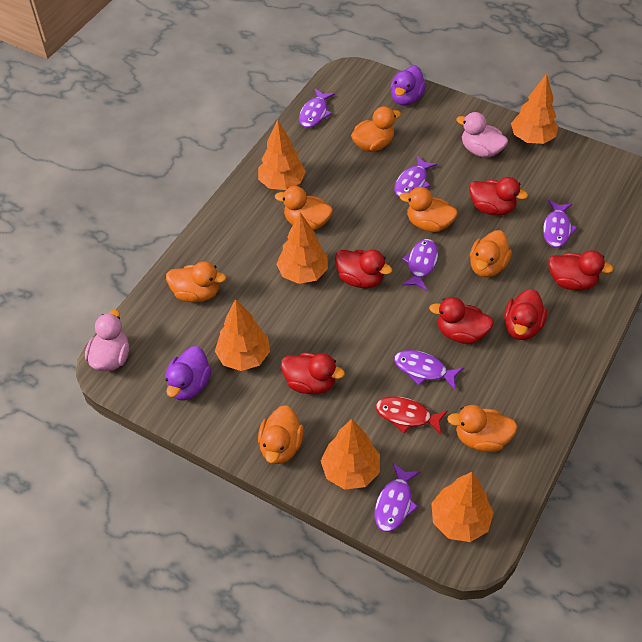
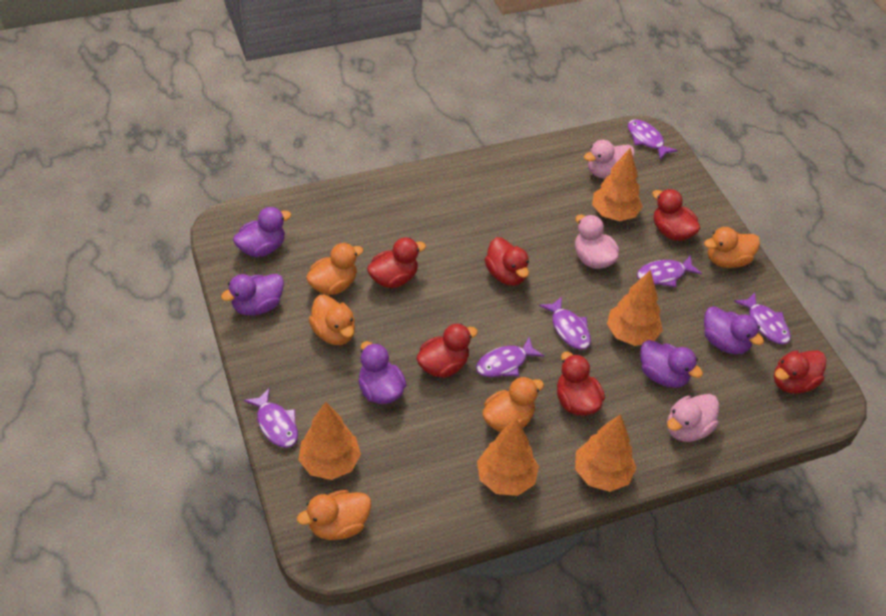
orange duck: [166,261,226,302] [258,405,304,464] [275,186,333,230] [351,106,401,152] [400,187,458,232] [447,405,518,452] [470,230,512,277] = 7 -> [297,490,371,540] [306,243,363,295] [309,295,355,345] [482,377,544,432] [704,227,760,268] = 5
orange tree: [215,299,270,371] [258,120,306,190] [277,212,328,284] [321,419,380,490] [431,472,494,542] [511,74,558,144] = 6 -> [298,402,361,480] [477,419,539,496] [575,414,636,492] [592,148,643,221] [607,270,663,346] = 5
pink duck: [85,310,129,371] [456,112,508,158] = 2 -> [575,215,619,269] [584,140,635,179] [667,394,719,442] = 3
purple duck: [166,346,211,401] [390,65,427,106] = 2 -> [221,274,284,316] [233,207,291,257] [359,341,407,404] [640,340,703,388] [704,306,764,354] = 5
red fish: [376,396,448,435] = 1 -> none = 0

